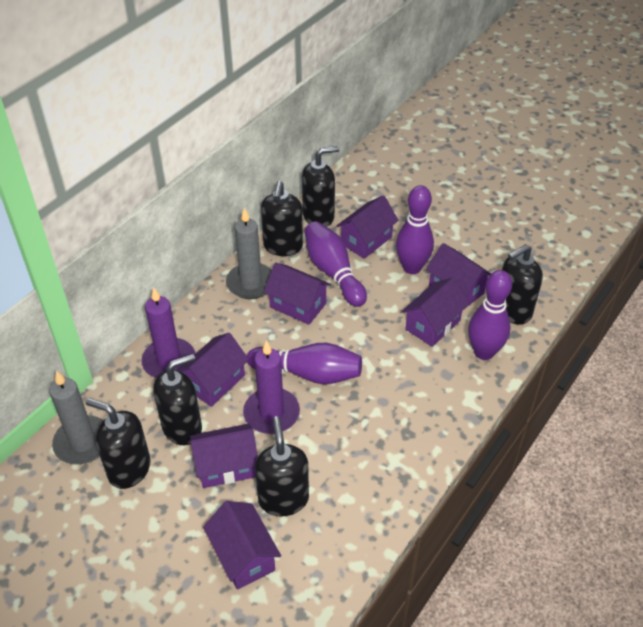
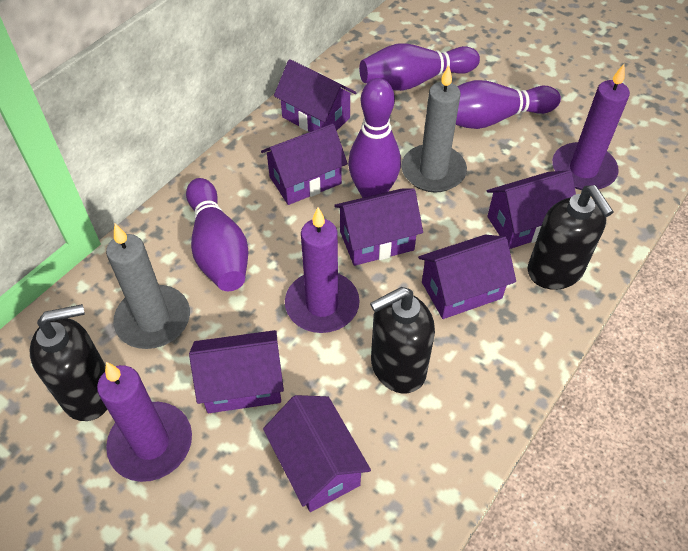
black soap dispenser: [86,398,151,489] [153,354,202,445] [255,416,309,516] [261,181,303,256] [302,146,339,227] [502,244,543,325] = 6 -> [30,304,107,421] [370,287,435,394] [527,185,614,290] = 3
purple candle: [141,287,195,378] [243,340,300,434] = 2 -> [97,362,192,482] [285,207,360,333] [552,64,630,190] = 3

